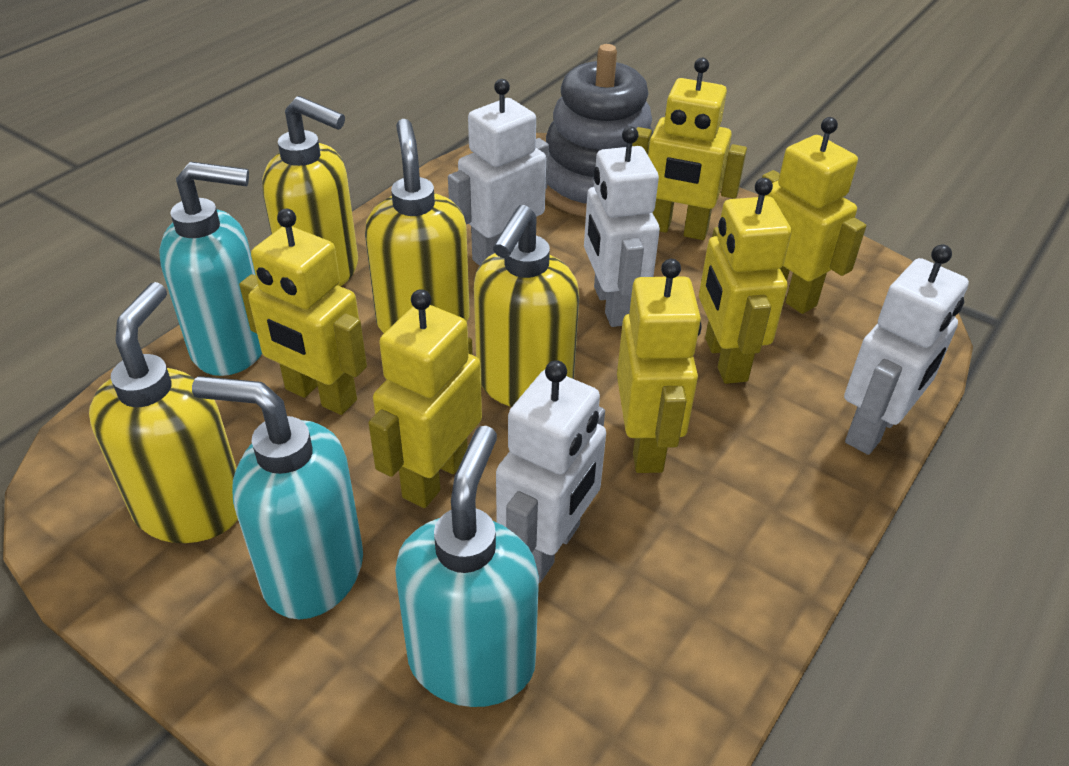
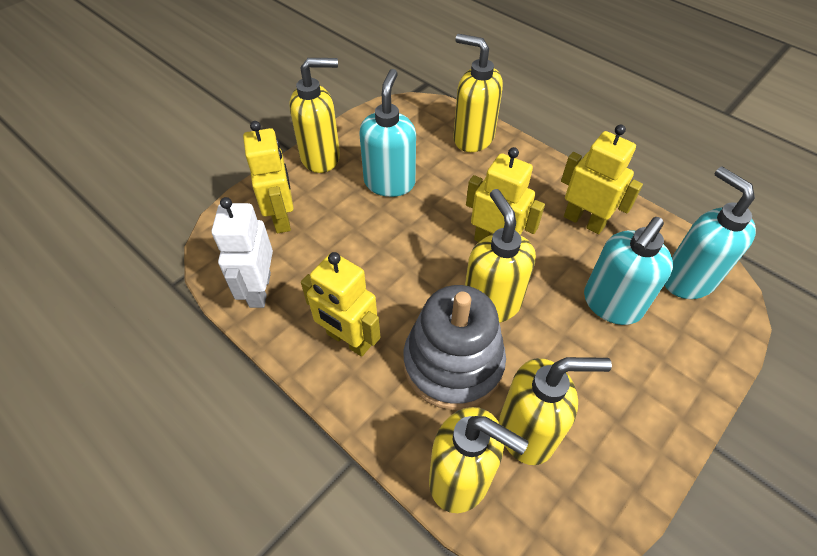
white robot: [448,79,549,266] [496,360,606,583] [584,126,660,327] [844,244,969,455] = 4 -> [212,197,273,308] = 1
yellow robot: [239,209,367,415] [368,289,482,508] [617,259,701,473] [632,58,747,240] [699,178,791,384] [758,117,866,314] = 6 -> [243,121,294,233] [301,252,380,357] [466,147,545,242] [561,125,643,234] = 4
yellow soap dispenser: [89,282,238,543] [262,96,358,286] [365,119,470,333] [474,205,579,407] = 4 -> [289,58,340,173] [429,407,529,513] [453,34,503,152] [465,189,536,323] [499,357,612,465] = 5

